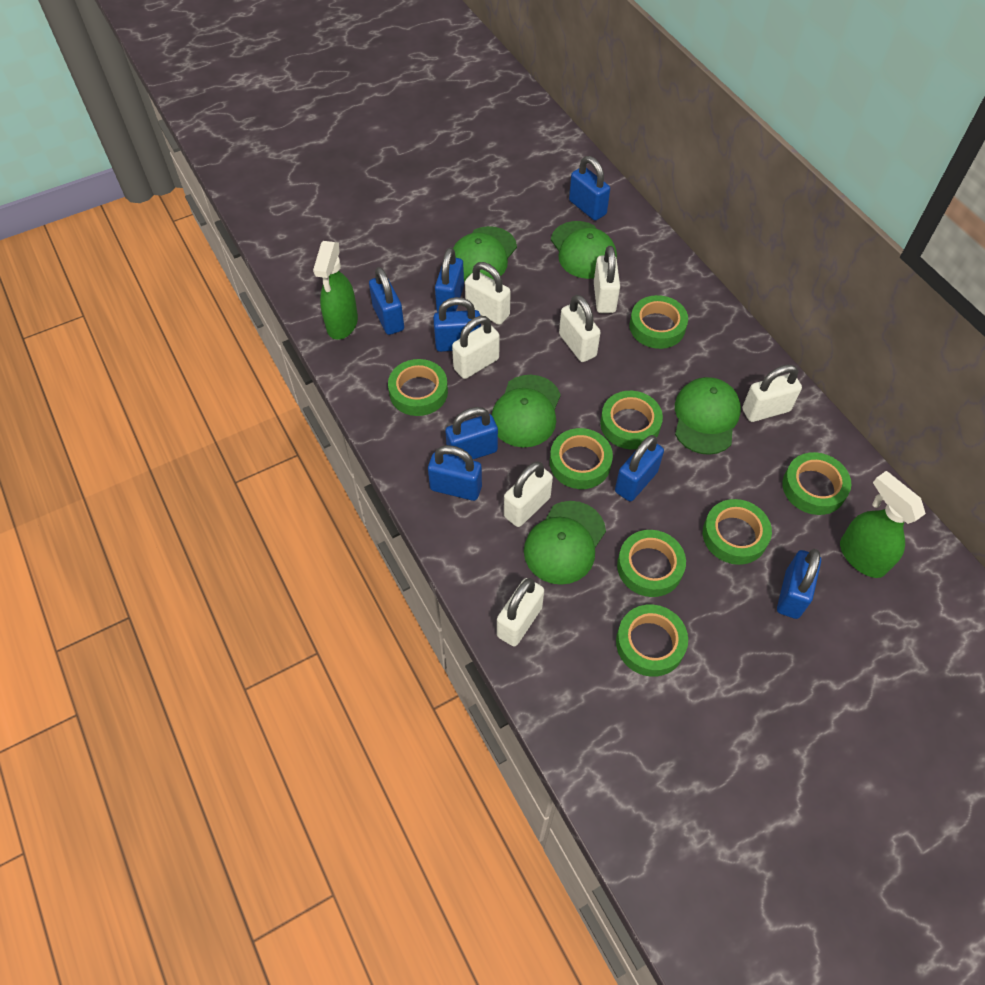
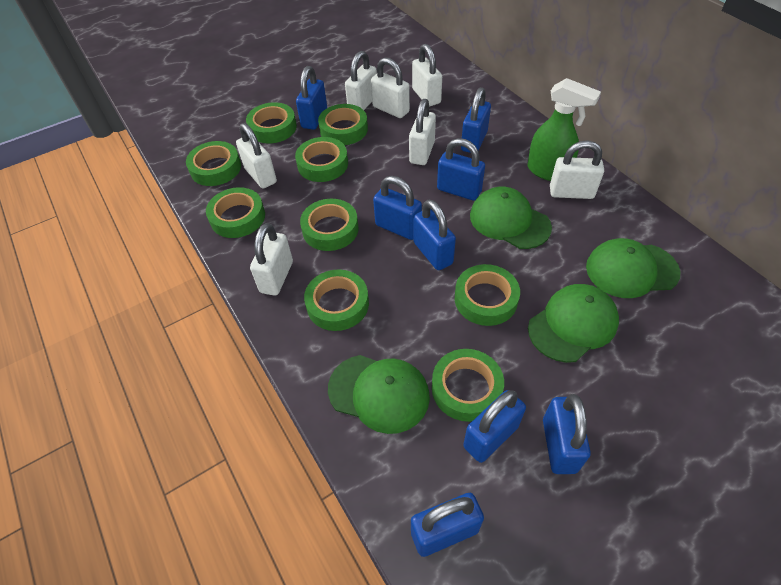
green cap: [453,226,517,281] [492,375,561,448] [524,501,606,585] [551,221,617,279] [675,377,741,455] = 5 -> [328,355,430,434] [470,187,552,249] [528,284,619,363] [586,238,680,298] = 4
green spray bottle: [313,241,358,340] [840,471,926,578] = 2 -> [527,78,601,181] = 1
green tape: [388,359,448,416] [550,428,613,489] [600,391,663,449] [616,604,688,677] [617,530,686,597] [630,295,688,349] [703,499,772,565] [782,452,851,515] = 8 -> [186,141,241,186] [206,187,265,238] [246,102,297,143] [295,137,348,182] [300,199,359,251] [304,270,369,331] [318,104,368,145] [432,349,504,422] [455,264,520,326] = 9

